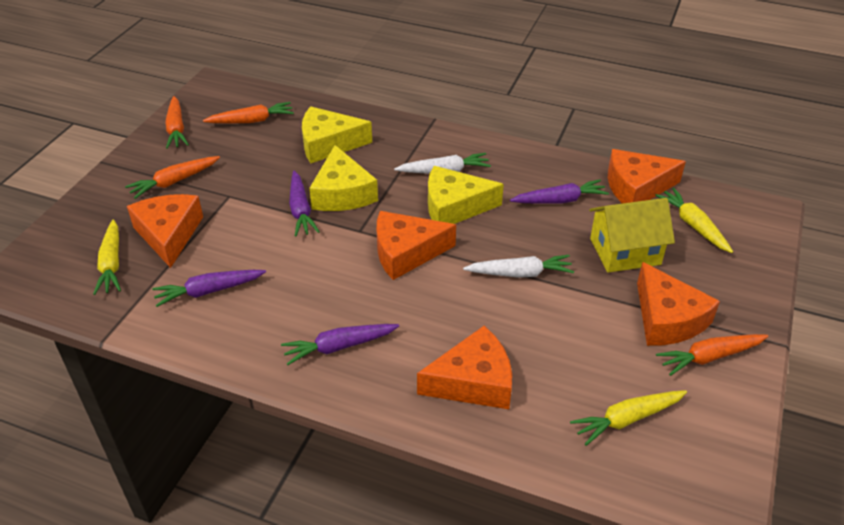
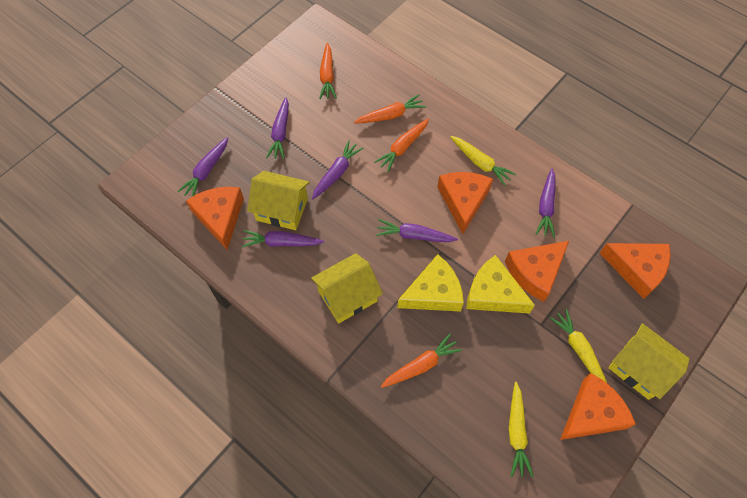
purple carrot: [152,270,266,307] [281,324,399,365] [289,171,320,237] [510,179,609,204] = 4 -> [177,137,228,197] [241,230,324,247] [266,97,289,159] [312,140,364,200] [376,219,458,242] [536,168,555,238] = 6
white carrot: [394,153,491,174] [463,255,574,278] = 2 -> none = 0
yellow cheese: [302,106,372,163] [309,145,378,211] [428,166,504,224] = 3 -> [397,254,464,312] [466,255,535,314] = 2
yellow house: [589,198,675,273] = 1 -> [247,171,310,230] [311,253,383,324] [608,323,690,400] = 3

